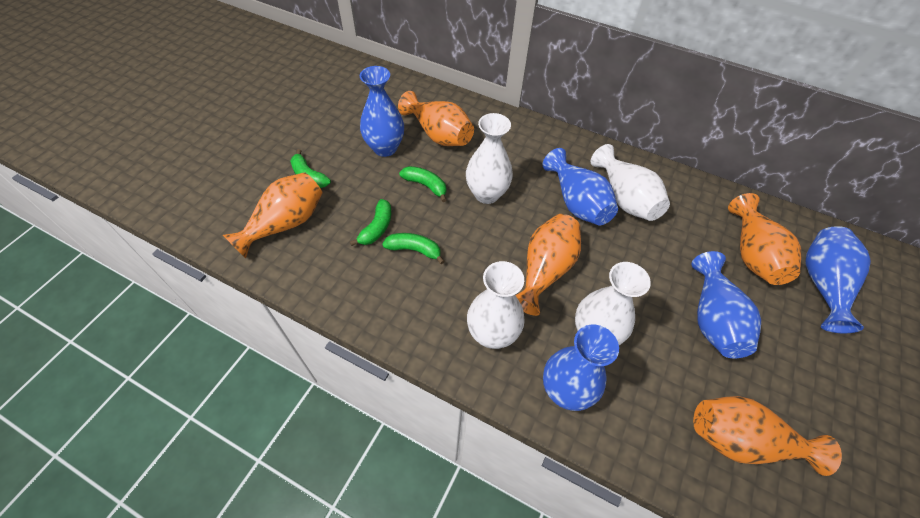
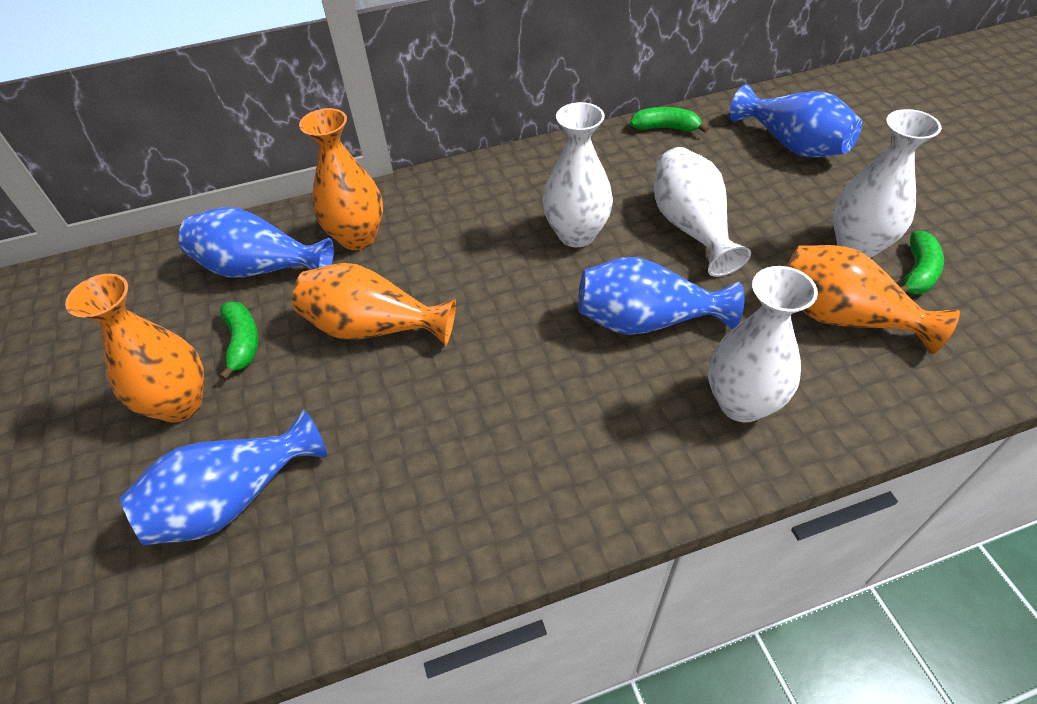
blue vase: [360,66,404,157] [543,148,618,225] [543,325,619,411] [692,251,761,358] [805,226,871,333] = 5 -> [120,409,327,545] [179,207,334,278] [578,257,744,335] [730,84,862,158] = 4
green banana: [290,149,331,188] [350,199,391,246] [382,233,445,264] [399,166,446,202] = 4 -> [220,301,259,380] [630,107,709,133] [900,231,944,294] = 3
orange vase: [223,172,322,258] [398,91,474,146] [515,214,581,316] [693,396,842,476] [728,193,802,285] = 5 -> [65,274,204,422] [292,263,456,345] [299,108,383,250] [787,245,960,354] = 4

